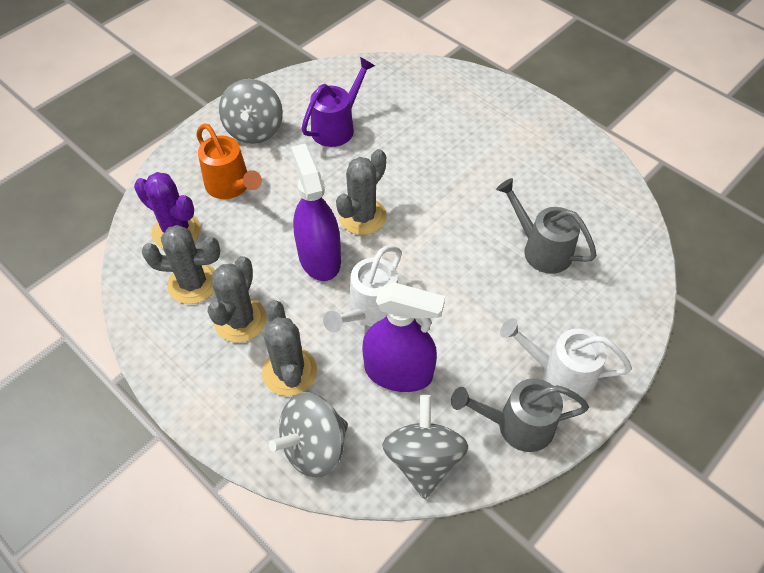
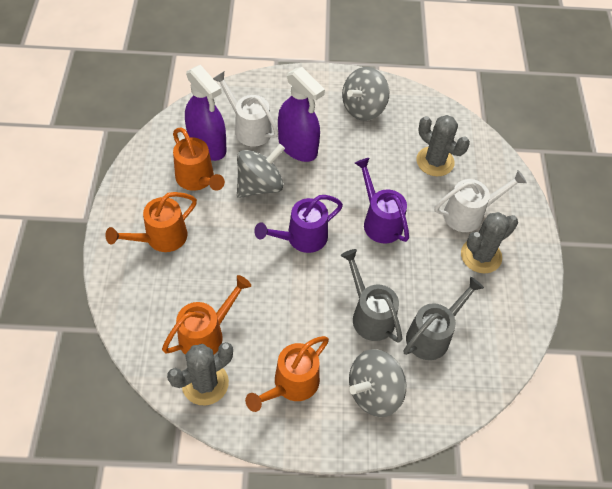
grey cactus: [142,225,220,304] [208,256,267,343] [262,300,317,396] [336,149,387,235] = 4 -> [167,342,233,405] [416,115,470,176] [461,212,518,273] = 3
orange watering can: [196,123,262,199] = 1 -> [105,192,197,252] [162,275,251,355] [173,128,225,191] [245,336,329,412] = 4
purple cactus: [134,172,201,248] = 1 -> none = 0
purple watering can: [301,57,375,147] = 1 -> [254,195,343,253] [355,158,409,244] = 2

